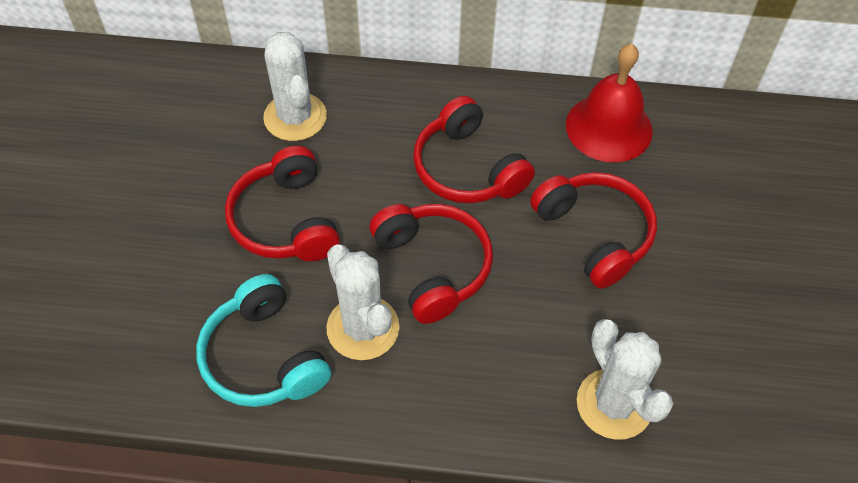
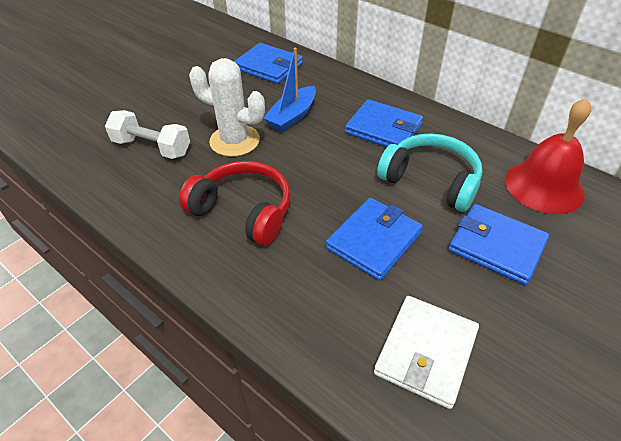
blue boat: none = 0 -> [263,48,316,132] = 1
blue wallet: none = 0 -> [234,43,303,84] [326,198,423,281] [345,99,423,147] [449,204,549,285] = 4
red headphones: [225,146,340,261] [370,204,493,324] [413,96,535,203] [530,172,657,289] = 4 -> [179,161,291,246] = 1
white cactus: [263,32,327,141] [326,244,400,360] [577,319,673,440] = 3 -> [189,58,265,157] = 1
white dumbbell: none = 0 -> [105,110,190,159] = 1
white wallet: none = 0 -> [374,296,479,409] = 1

